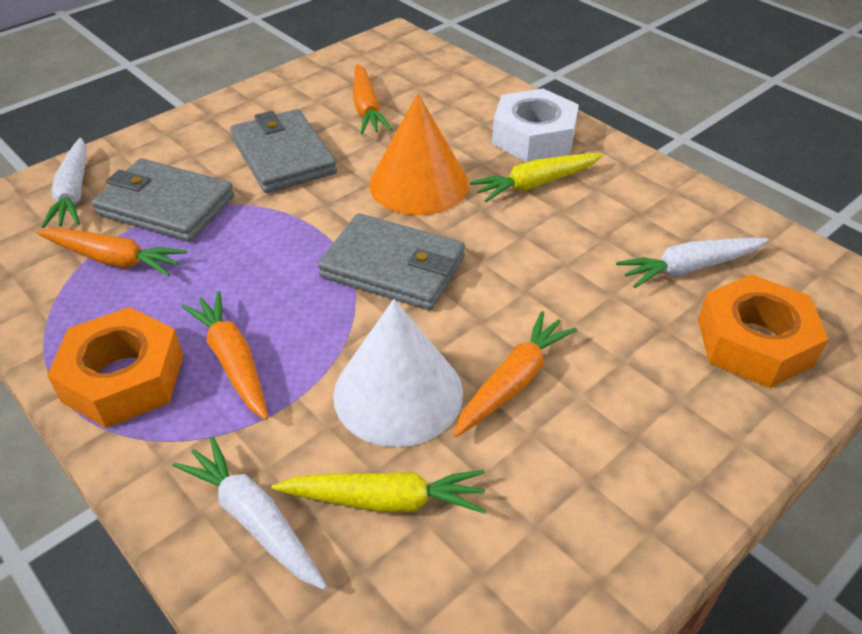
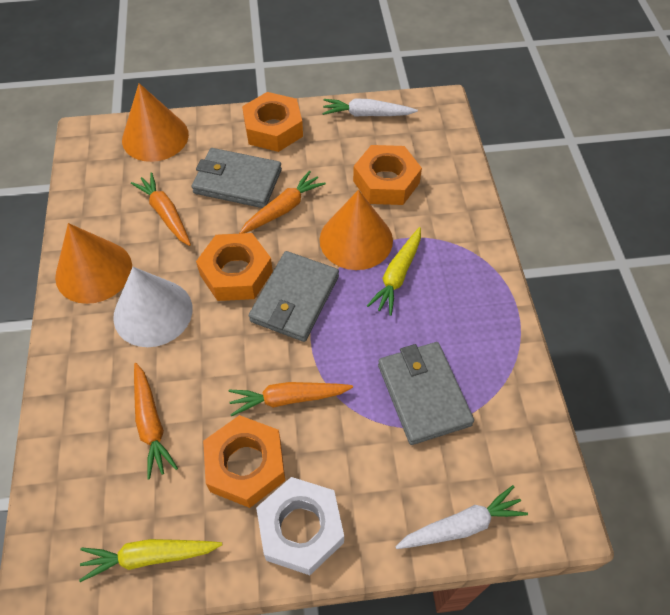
orange cone: [369,93,469,215] = 1 -> [55,223,132,304] [122,83,189,162] [320,190,393,270] = 3
orange nut: [47,307,183,428] [698,274,828,388] = 2 -> [196,233,273,301] [203,415,285,508] [242,92,303,152] [353,145,422,205] = 4
white carrot: [41,138,86,228] [173,436,327,590] [616,237,768,288] = 3 -> [322,98,418,116] [395,485,528,549] = 2

